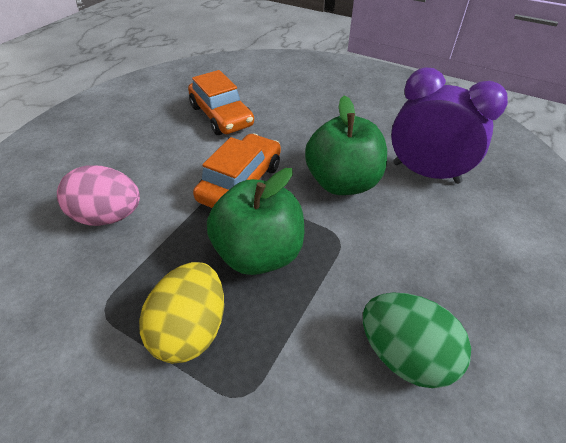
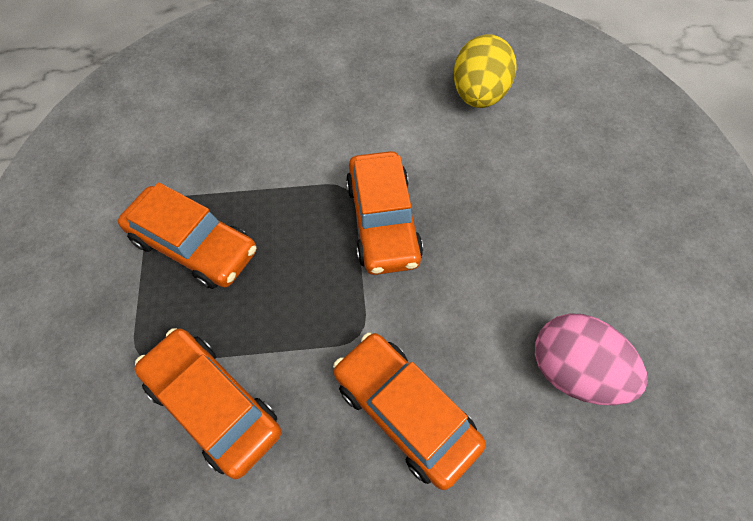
green apple: [207,168,304,275] [305,95,387,195] = 2 -> none = 0
green egg: [363,293,471,388] = 1 -> none = 0
orange car: [188,70,254,135] [193,134,281,208] = 2 -> [118,182,256,289] [134,328,281,479] [333,333,486,490] [346,151,423,275] = 4
purple clock: [391,68,508,184] = 1 -> none = 0

